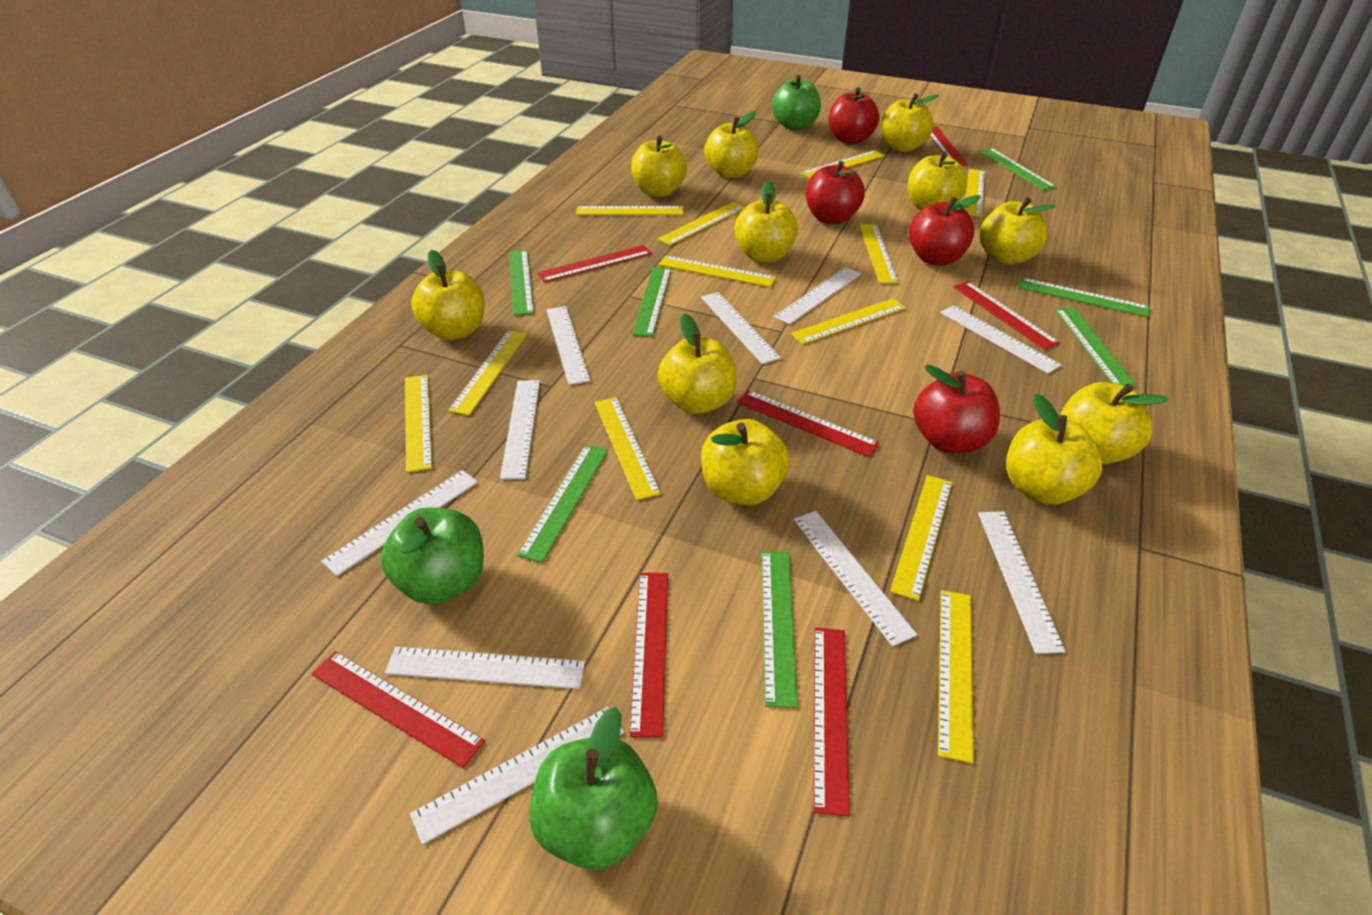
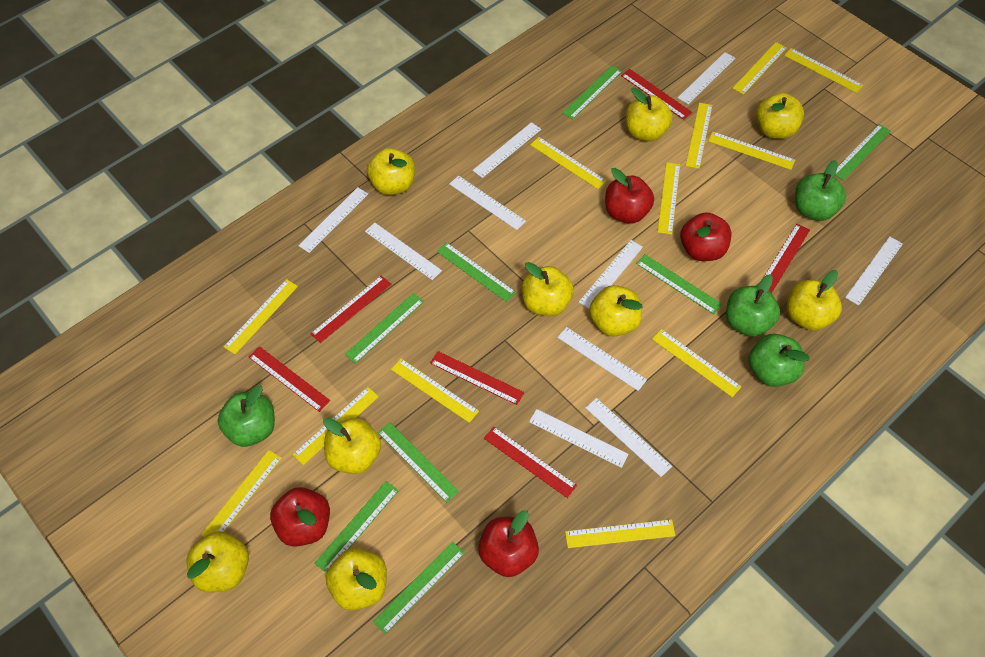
green apple: [381,507,484,604] [529,707,658,870] [772,75,821,130] = 3 -> [218,385,275,447] [726,274,780,337] [748,334,810,387] [795,160,846,221] = 4
green ruler: [509,250,534,316] [517,445,608,563] [632,267,671,337] [761,551,798,708] [979,148,1056,190] [1018,277,1150,317] [1055,308,1136,386] = 7 -> [314,481,399,573] [345,293,424,364] [373,541,465,634] [378,422,459,502] [437,242,516,302] [562,65,622,120] [636,254,722,314] [835,124,891,181] = 8
red ruler: [312,651,485,768] [537,245,652,282] [629,573,668,738] [737,390,879,457] [813,627,850,817] [930,126,968,166] [953,281,1060,350] = 7 -> [249,346,330,412] [310,275,391,343] [430,351,524,405] [484,427,577,498] [621,69,692,120] [763,224,810,293] = 6
yellow apple: [411,250,485,340] [631,136,687,197] [657,314,737,414] [701,419,790,505] [704,111,758,178] [734,180,798,263] [881,93,939,152] [908,151,967,210] [980,197,1055,265] [1006,394,1102,505] [1060,382,1168,464] = 11 -> [186,531,249,593] [323,417,381,474] [326,548,387,610] [367,148,415,195] [522,262,574,316] [589,285,642,337] [626,88,673,142] [756,93,804,139] [787,270,842,331] = 9

